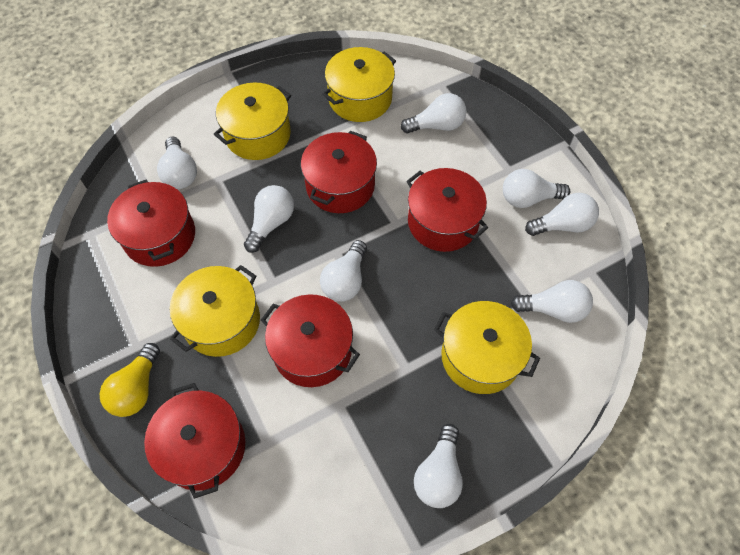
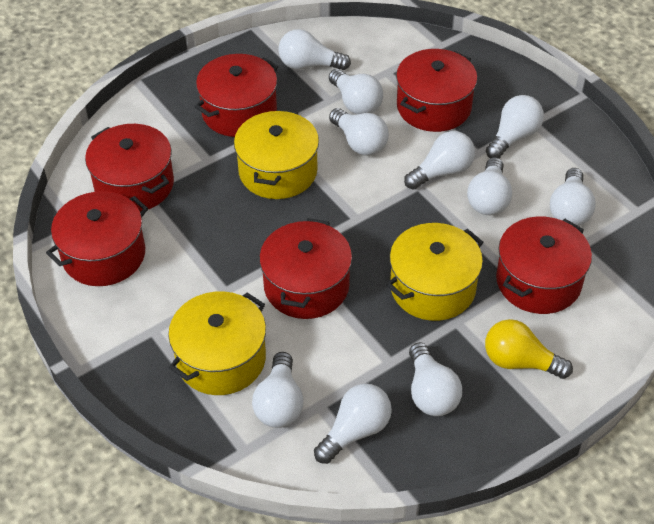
red pot: [107,180,195,267] [144,383,245,499] [261,294,360,387] [301,131,377,213] [406,168,488,252] = 5 -> [46,191,148,286] [85,124,174,212] [194,54,278,137] [259,218,352,319] [396,49,477,132] [496,217,592,314] = 6
white light bulb: [157,137,197,189] [244,185,294,253] [320,240,367,302] [401,93,466,134] [414,424,463,508] [503,169,570,208] [511,280,593,323] [525,193,599,236] = 8 -> [252,352,304,428] [278,29,351,70] [314,384,392,464] [329,69,383,114] [329,108,389,156] [404,131,475,190] [409,342,462,416] [467,157,512,215] [486,95,544,158] [550,168,596,226] = 10
yellow pot: [170,265,260,357] [214,82,291,160] [322,47,396,122] [434,301,540,394] = 4 -> [168,291,266,395] [234,109,319,199] [386,223,483,321] = 3

